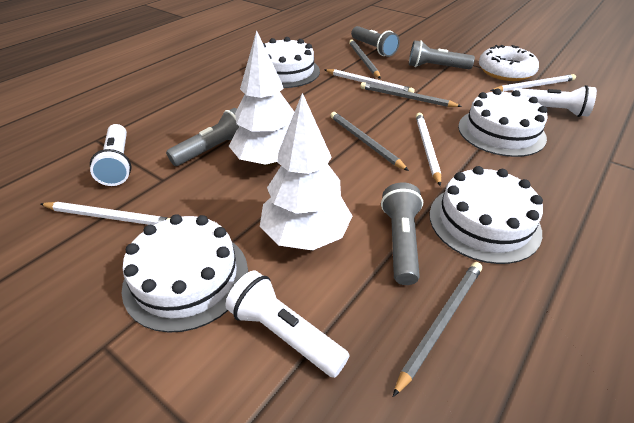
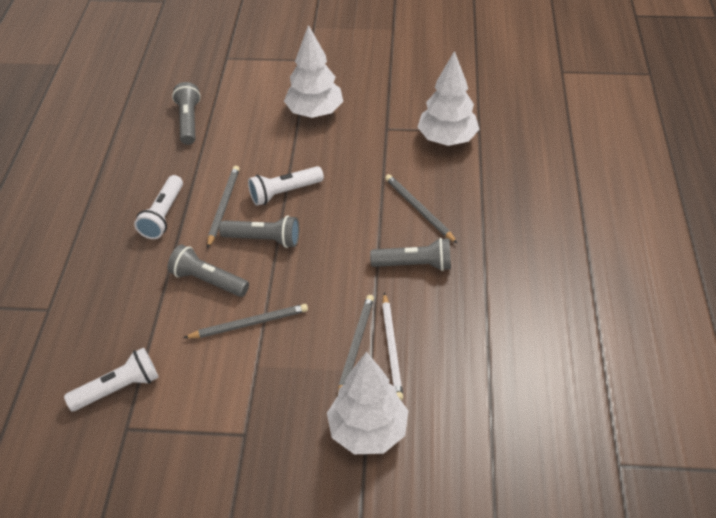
white cake: [122,214,248,333] [263,37,320,88] [430,166,543,264] [458,89,547,157] = 4 -> none = 0
white donut: [479,45,539,81] = 1 -> none = 0
white pencil: [40,202,170,225] [325,69,415,93] [416,113,441,186] [490,74,576,92] = 4 -> [382,292,403,400] = 1
white tree: [229,30,294,166] [260,93,352,250] = 2 -> [284,25,343,118] [327,352,408,454] [418,51,480,146] = 3

